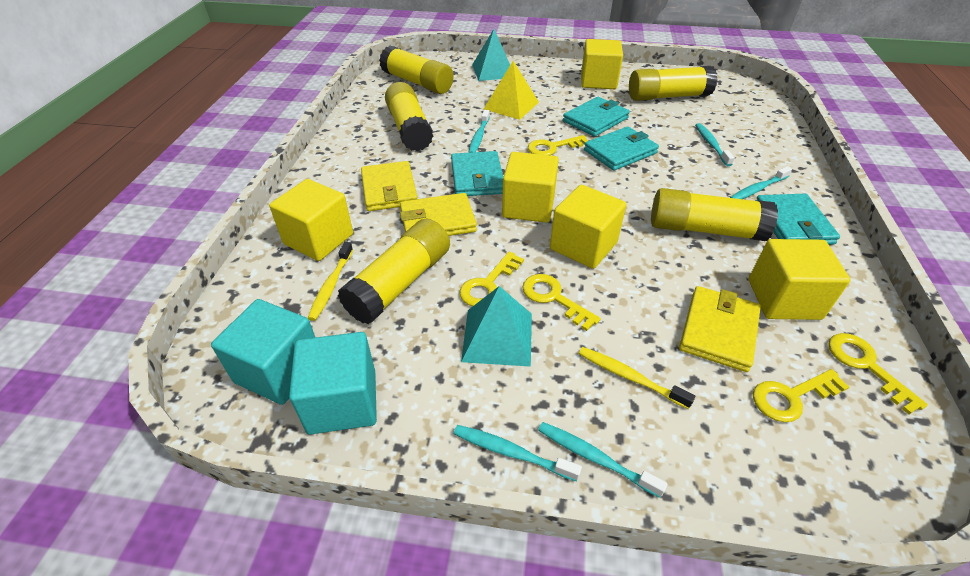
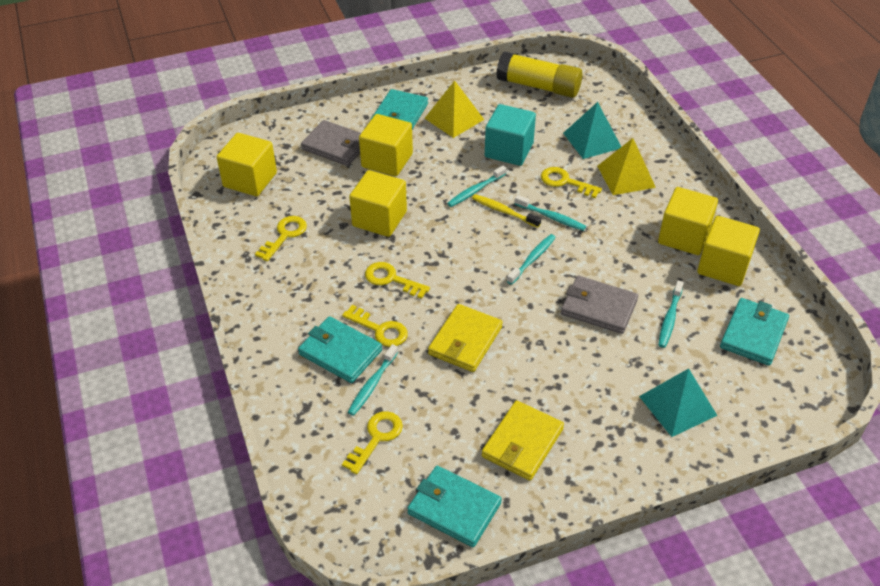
grey wallet: none = 0 -> [301,120,361,166] [561,276,638,334] = 2
turquoise cube: [211,299,315,405] [289,332,377,435] = 2 -> [485,104,536,166] = 1
yellow glue stick: [338,219,450,324] [379,45,454,94] [385,82,433,151] [629,66,718,101] [651,188,778,241] = 5 -> [496,51,582,98] = 1
yellow pyramid: [484,61,539,120] = 1 -> [425,80,484,138] [597,138,656,195] = 2
yellow toothbrush: [308,242,353,321] [579,347,695,409] = 2 -> [472,194,541,228] = 1
yellow wallet: [361,161,417,211] [400,193,477,236] [679,286,761,372] = 3 -> [428,304,503,372] [482,400,564,481] = 2

